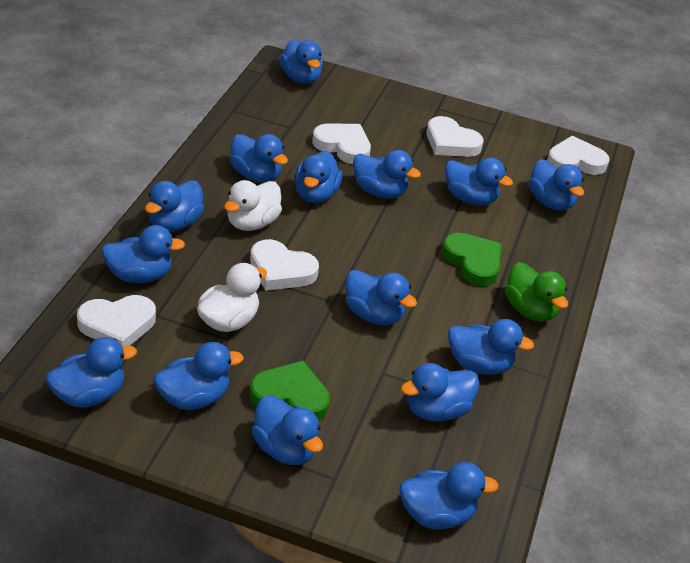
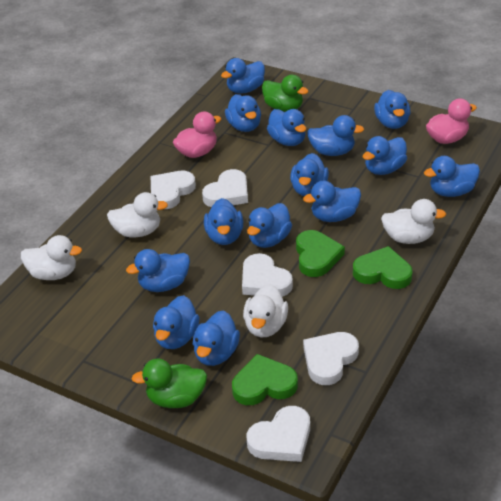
blue duck: [46,337,137,407] [101,225,185,283] [145,180,204,232] [154,342,244,410] [230,134,288,182] [252,395,323,465] [280,39,323,84] [294,151,343,203] [345,270,417,325] [353,150,421,198] [399,462,499,530] [401,363,480,421] [445,158,513,206] [448,319,534,375] [529,159,584,211] = 15 -> [126,249,190,292] [153,295,200,349] [193,310,240,366] [204,198,243,245] [221,58,265,94] [225,94,261,132] [247,203,292,248] [267,109,306,146] [290,153,329,196] [303,181,361,222] [307,115,364,156] [363,136,407,175] [374,90,410,129] [424,156,480,197] = 14
green duck: [505,262,568,322] = 1 -> [131,359,207,408] [262,75,308,112] = 2
green heart: [249,361,330,421] [442,233,502,286] = 2 -> [232,354,298,405] [296,230,345,277] [353,246,412,289] = 3
pink duck: none = 0 -> [173,112,221,158] [426,98,477,144] = 2
white duck: [197,263,267,332] [224,180,282,231] = 2 -> [21,235,82,280] [107,192,168,237] [243,284,288,337] [381,199,446,244] = 4

